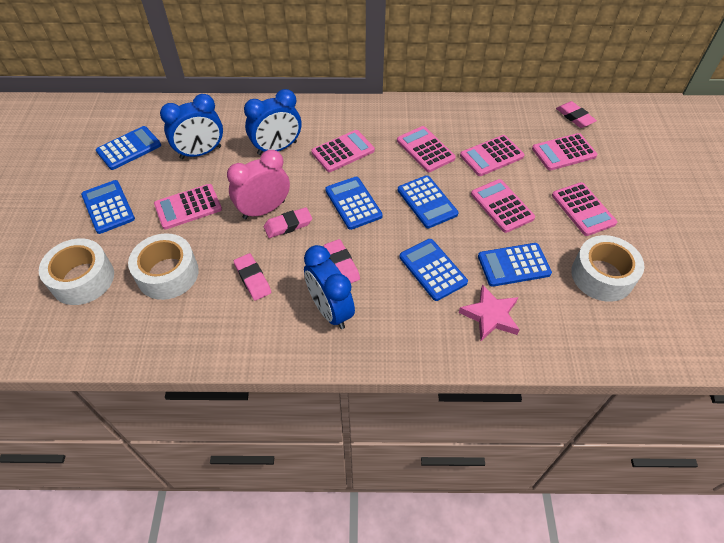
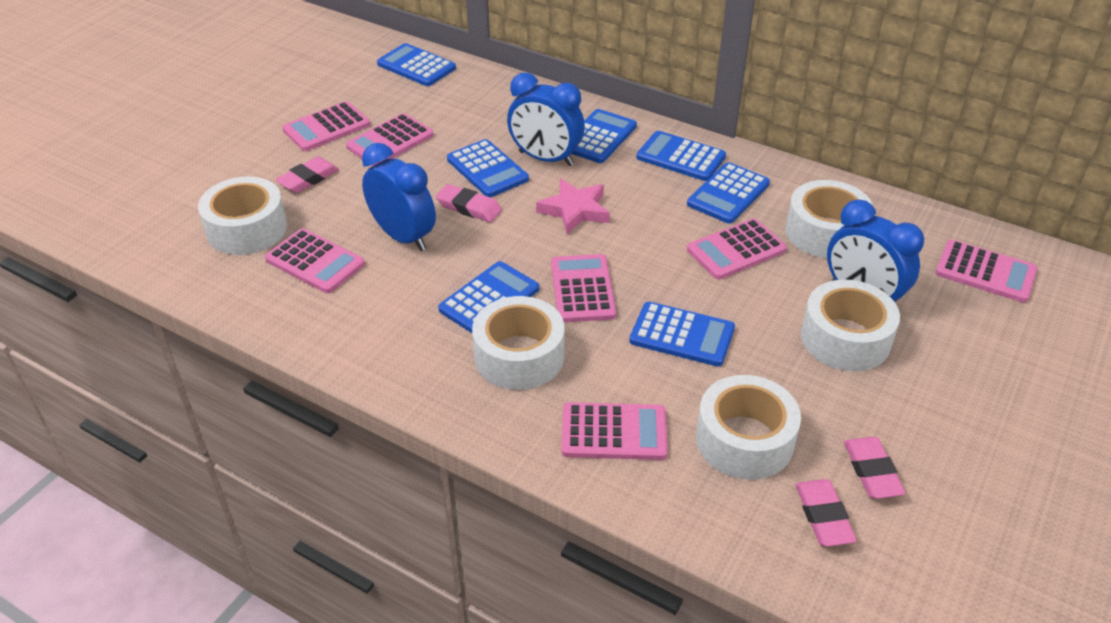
blue calculator: [81,180,135,234] [96,126,161,170] [325,177,383,230] [398,175,458,228] [399,239,468,301] [478,243,552,287] = 6 -> [377,43,456,86] [438,261,539,333] [447,139,529,197] [572,109,637,163] [629,302,735,367] [636,131,726,181] [687,162,770,224] = 7
pink clock: [227,150,290,219] = 1 -> none = 0
white tape: [39,238,114,305] [128,233,199,300] [571,235,645,302] = 3 -> [198,176,287,255] [472,296,565,390] [696,375,801,480] [785,180,873,258] [801,279,900,371] = 5

